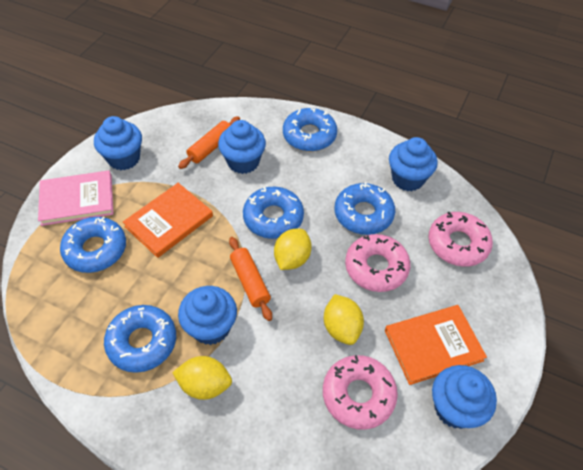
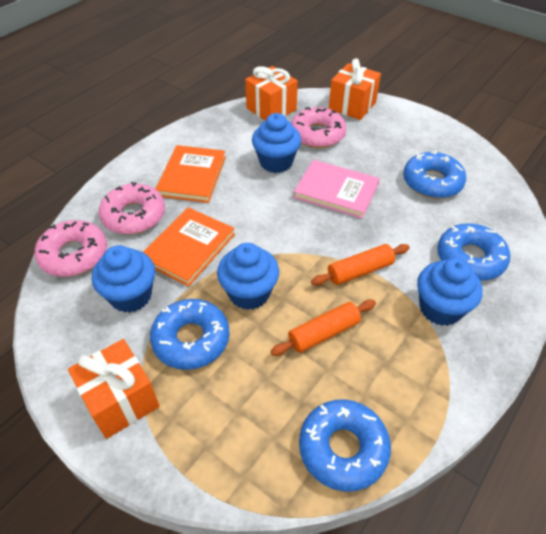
blue cupcake: [94,116,142,170] [178,286,237,345] [218,120,266,174] [389,137,438,191] [432,365,497,429] = 5 -> [92,245,155,313] [217,243,279,310] [252,113,301,173] [417,258,483,326] = 4
blue donut: [60,217,126,273] [104,305,176,373] [243,187,304,239] [283,108,337,151] [335,182,395,235] = 5 -> [150,299,230,370] [299,399,391,492] [403,150,466,198] [437,223,510,281] = 4
orange gift: none = 0 -> [68,339,160,439] [245,66,298,121] [329,58,381,120] = 3
yellow lemon: [172,356,232,400] [274,229,312,270] [324,294,364,345] = 3 -> none = 0

